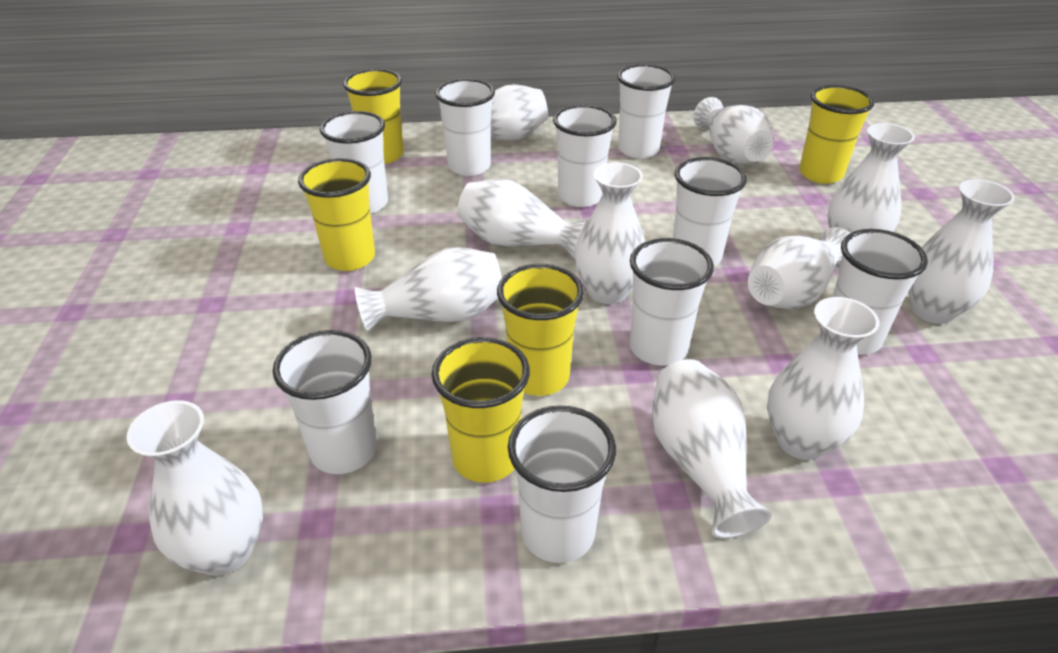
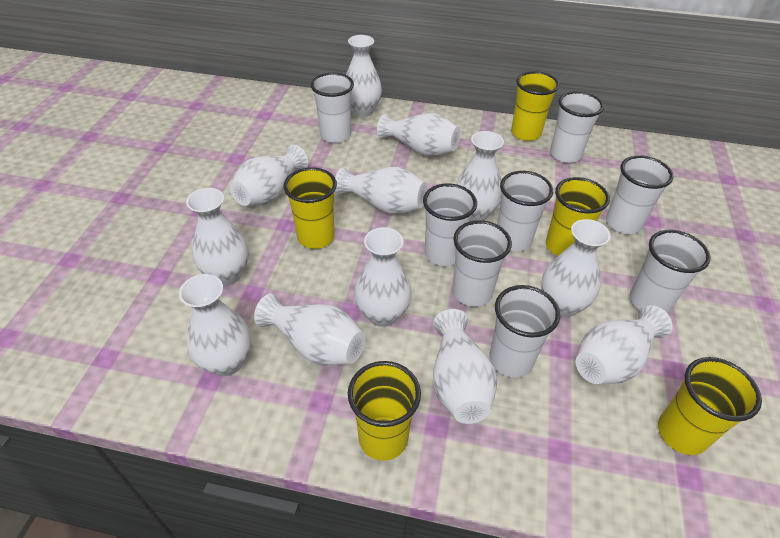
white cup: [273,330,377,474] [320,111,388,214] [435,79,495,176] [508,405,616,563] [553,105,617,207] [617,64,675,159] [630,238,714,365] [673,157,747,266] [832,229,928,355] = 9 -> [311,73,354,143] [423,183,477,266] [452,220,512,307] [489,285,560,378] [497,171,553,251] [550,91,604,163] [606,155,674,234] [630,230,711,314] = 8
white vase: [126,400,263,576] [355,247,502,332] [440,84,548,141] [457,179,588,259] [575,163,645,304] [652,359,772,539] [693,97,774,164] [748,227,850,309] [767,297,880,460] [827,123,915,233] [908,179,1015,324] = 11 -> [179,274,251,376] [186,188,249,286] [230,145,308,206] [254,294,365,366] [335,167,427,214] [346,35,382,117] [354,227,412,327] [377,113,460,157] [433,309,497,424] [456,131,504,221] [541,219,611,317] [576,305,673,384] = 12

